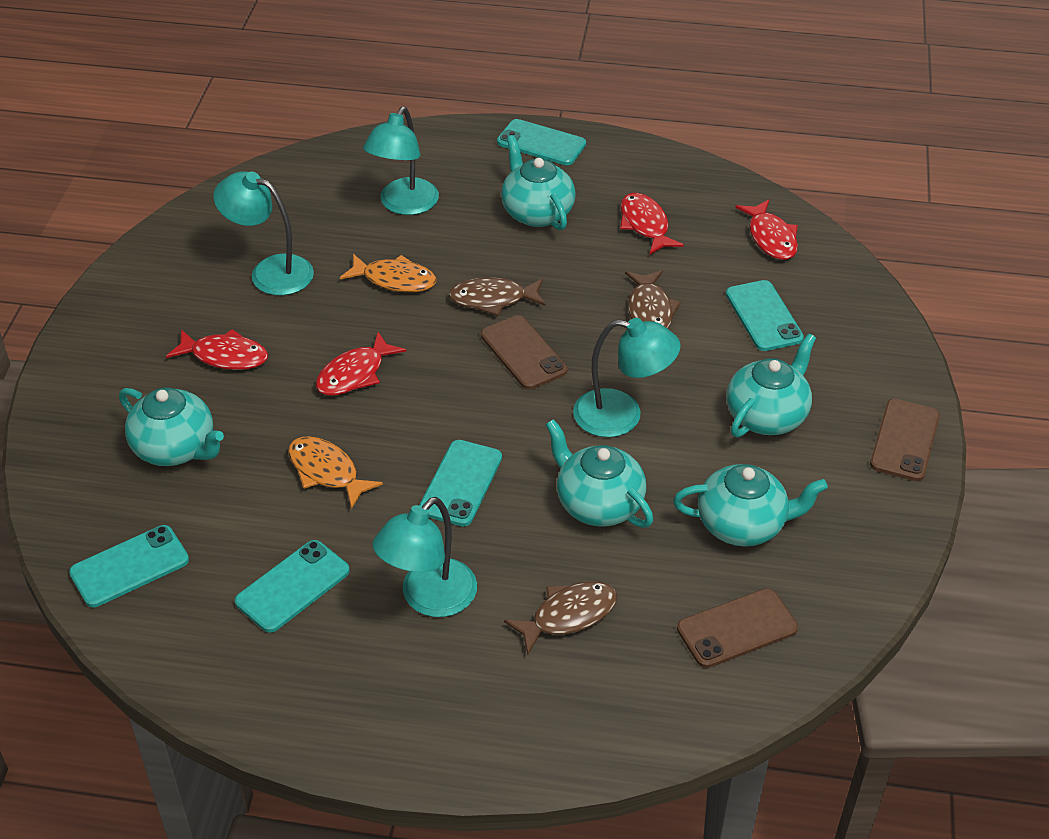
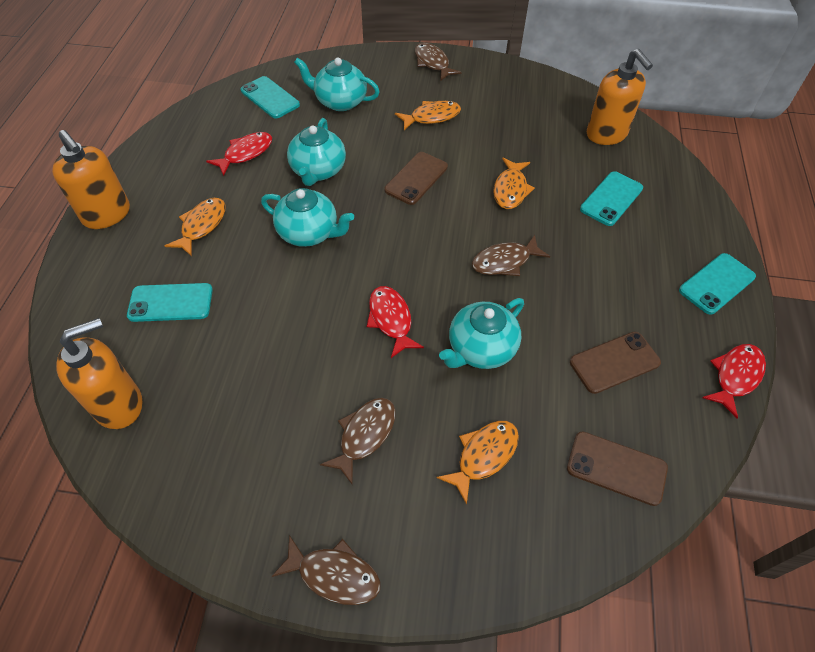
brown fish: [448,277,546,316] [504,581,617,655] [625,270,681,329] = 3 -> [271,535,381,605] [320,398,396,484] [415,43,462,81] [472,235,550,276] = 4
orange fish: [288,436,383,509] [340,254,436,292] = 2 -> [165,198,226,256] [395,101,461,130] [437,421,519,505] [493,158,535,209] = 4
orange soap dispenser: none = 0 -> [52,130,130,229] [56,318,142,429] [587,49,653,145] = 3
red fish: [166,329,268,370] [316,332,406,395] [620,193,684,255] [735,200,798,260] = 4 -> [206,132,272,176] [367,286,424,358] [702,344,766,418] = 3
turquoise lamp: [213,171,314,295] [363,107,439,215] [372,497,477,617] [573,318,681,437] = 4 -> none = 0
turquoise phone: [69,525,189,607] [235,540,350,633] [419,440,502,527] [497,119,586,165] [726,280,804,351] = 5 -> [127,283,213,322] [241,76,300,119] [580,171,643,226] [679,253,756,315] = 4
turquoise teapot: [119,388,224,466] [501,135,576,230] [545,419,653,528] [673,464,828,547] [727,333,816,438] = 5 -> [261,188,354,247] [287,118,346,186] [294,58,380,111] [439,298,524,369] = 4

